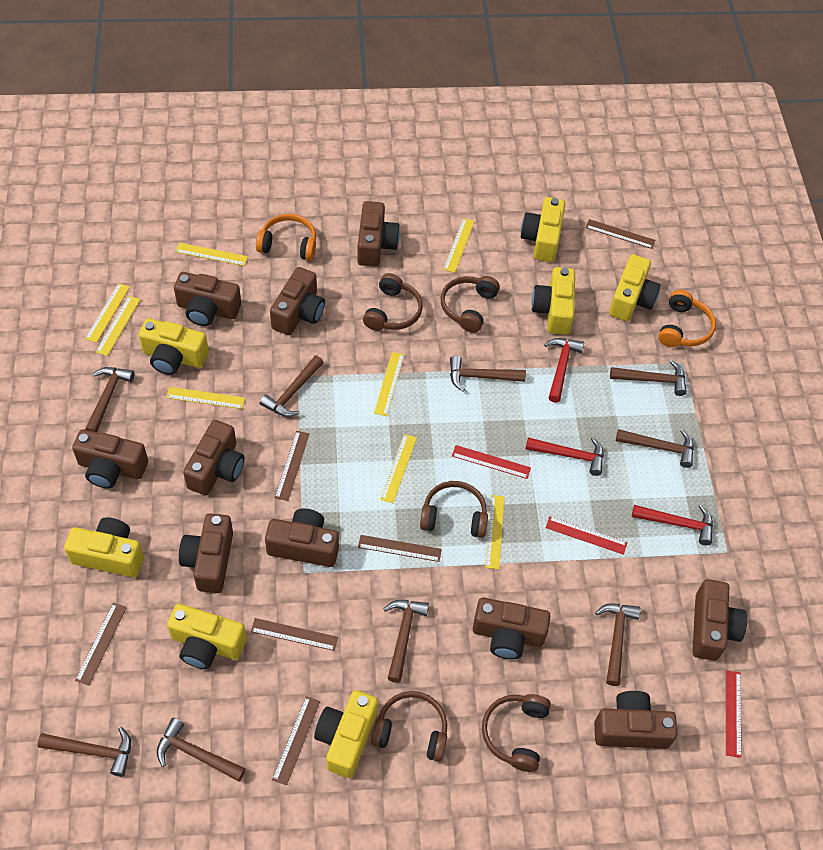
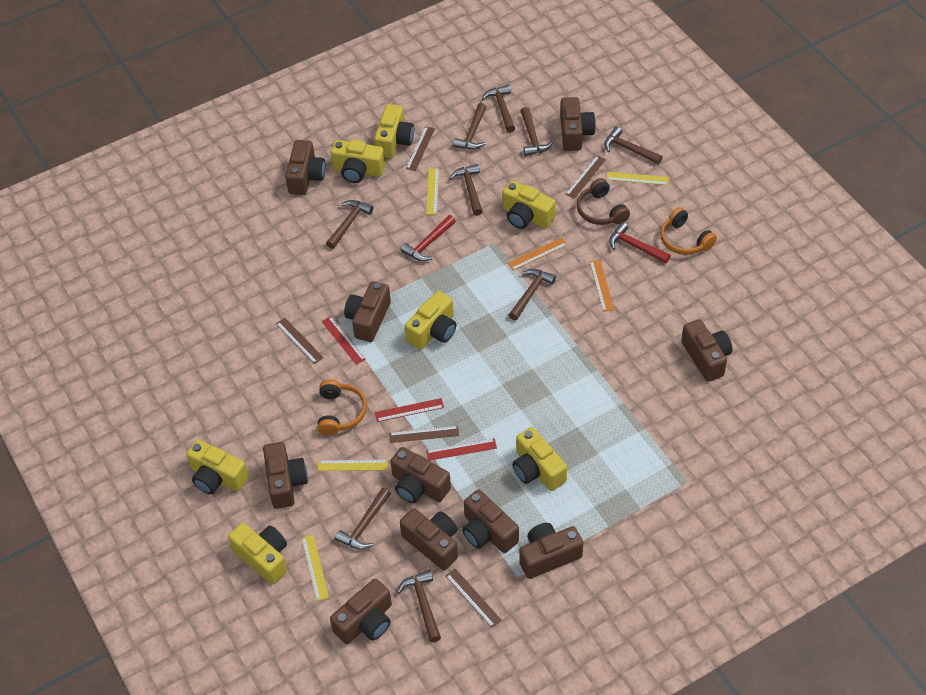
brown headphones: [363,273,423,331] [371,691,447,762] [420,481,488,538] [441,276,500,333] [482,694,551,772] = 5 -> [577,178,630,225] = 1
brown ruler: [75,603,127,685] [251,618,338,651] [272,696,320,785] [275,431,309,501] [358,535,442,562] [586,219,655,249] = 6 -> [276,318,324,364] [389,426,459,443] [406,126,435,171] [445,569,502,628] [565,156,606,199] = 5
orange ruler: none = 0 -> [507,238,567,271] [589,260,614,312] = 2
red hammer: [525,437,604,476] [544,338,584,403] [632,505,713,545] = 3 -> [401,215,456,261] [609,222,671,264] = 2
yellow ruler: [85,283,130,343] [96,296,141,356] [166,387,245,409] [175,243,248,266] [374,352,404,416] [380,434,417,503] [443,218,475,273] [485,495,505,569] = 8 -> [301,535,329,601] [318,459,388,471] [426,168,439,215] [606,172,669,185] = 4

